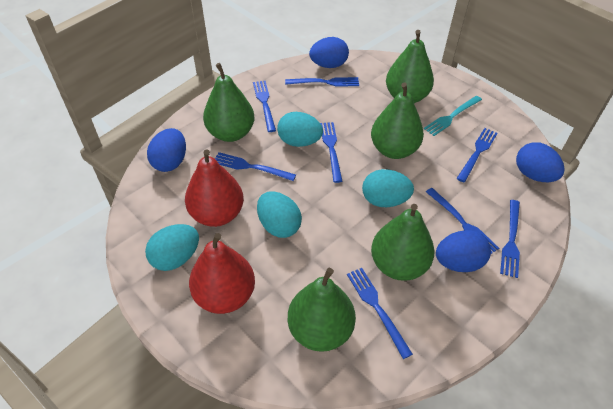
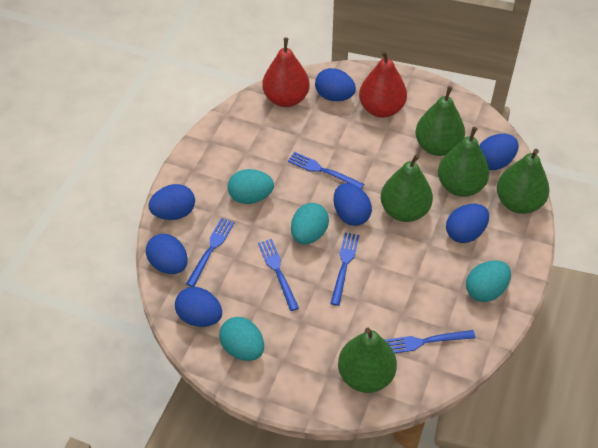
blue egg: [147,128,186,172] [309,37,349,68] [436,230,491,272] [516,142,565,182] = 4 -> [146,234,188,274] [148,184,195,220] [175,287,222,327] [315,68,356,101] [334,183,372,226] [446,204,489,243] [479,134,519,170] = 7
blue fork: [215,152,296,181] [253,81,276,132] [285,77,359,87] [320,122,342,183] [347,268,413,359] [426,188,499,254] [456,128,498,182] [500,200,520,278] = 8 -> [186,218,234,287] [258,239,299,311] [288,152,364,189] [330,232,359,306] [385,330,476,353] = 5
turquoise fork: [424,96,482,136] = 1 -> none = 0

